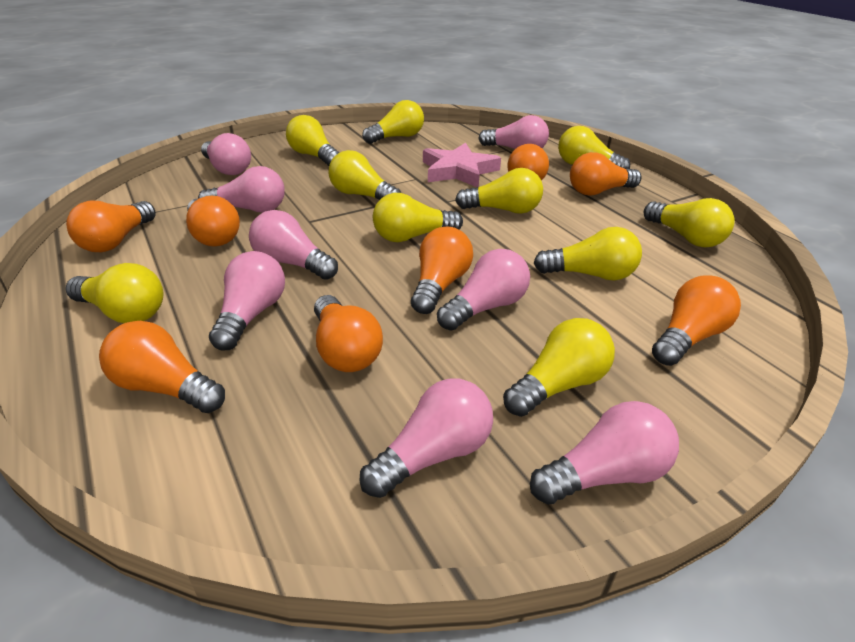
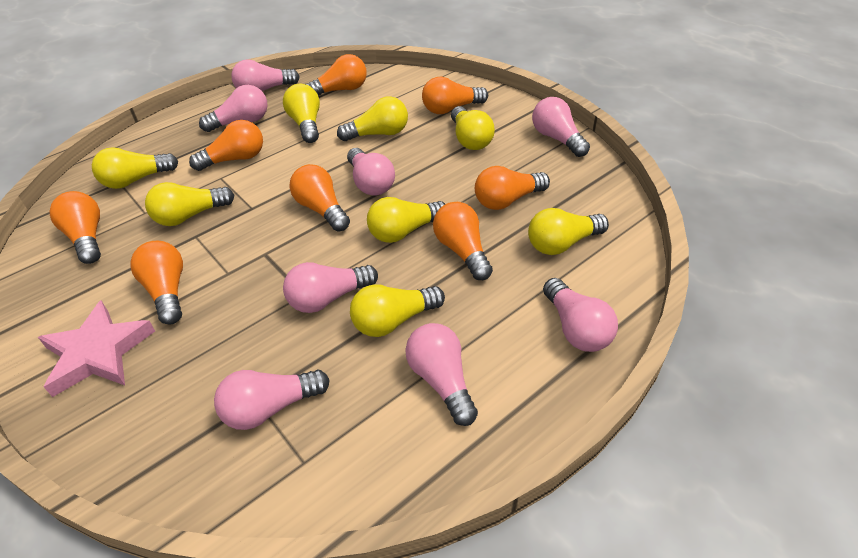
yellow light bulb: [66,263,163,323] [286,115,339,166] [329,150,401,200] [362,100,424,144] [373,193,463,242] [455,168,543,214] [503,318,615,417] [534,227,642,280] [558,126,630,169] [644,198,735,247] = 10 -> [92,147,178,189] [145,182,234,226] [283,84,320,143] [337,96,408,141] [350,284,445,337] [367,197,445,243] [451,106,495,150] [528,208,609,255] = 8

